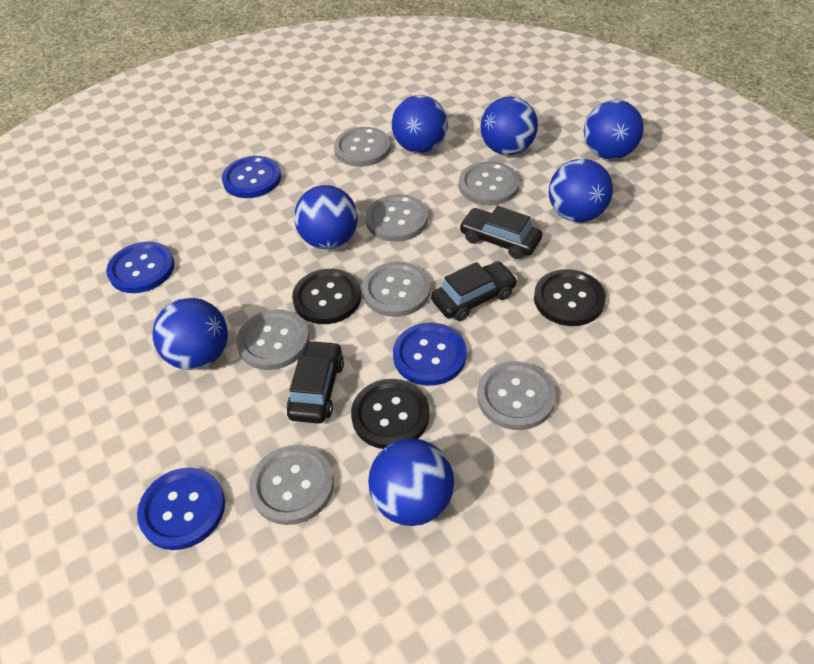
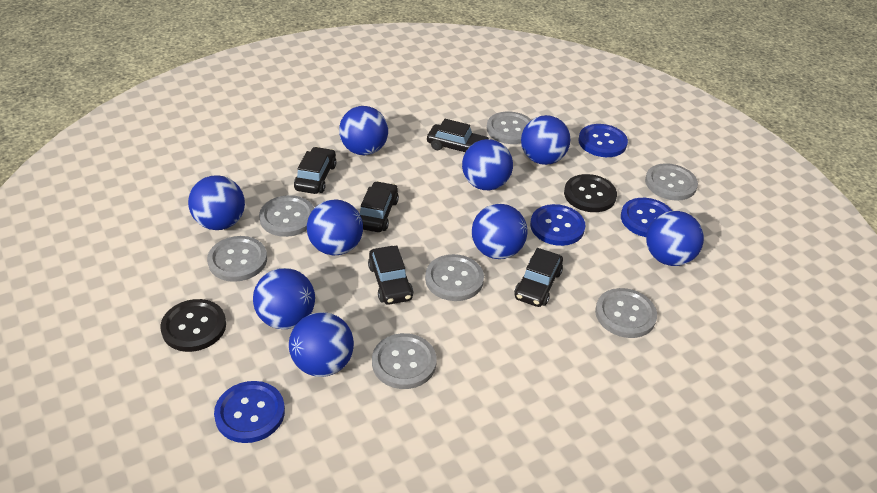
black button: [292,269,361,324] [351,379,430,449] [534,269,606,326] = 3 -> [160,299,226,352] [564,174,617,212] = 2
black car: [286,340,344,424] [431,261,518,321] [459,206,542,259] = 3 -> [294,147,336,194] [359,181,399,232] [368,245,413,305] [427,119,489,152] [514,248,563,307] = 5
blue ball: [152,298,228,370] [294,185,358,249] [368,438,454,526] [392,95,448,153] [481,96,538,155] [549,159,613,222] [584,100,644,159] = 7 -> [188,175,245,230] [253,268,315,329] [289,312,354,377] [307,200,363,255] [339,106,388,155] [462,139,513,190] [472,204,528,259] [521,115,570,165] [646,211,704,266] = 9

